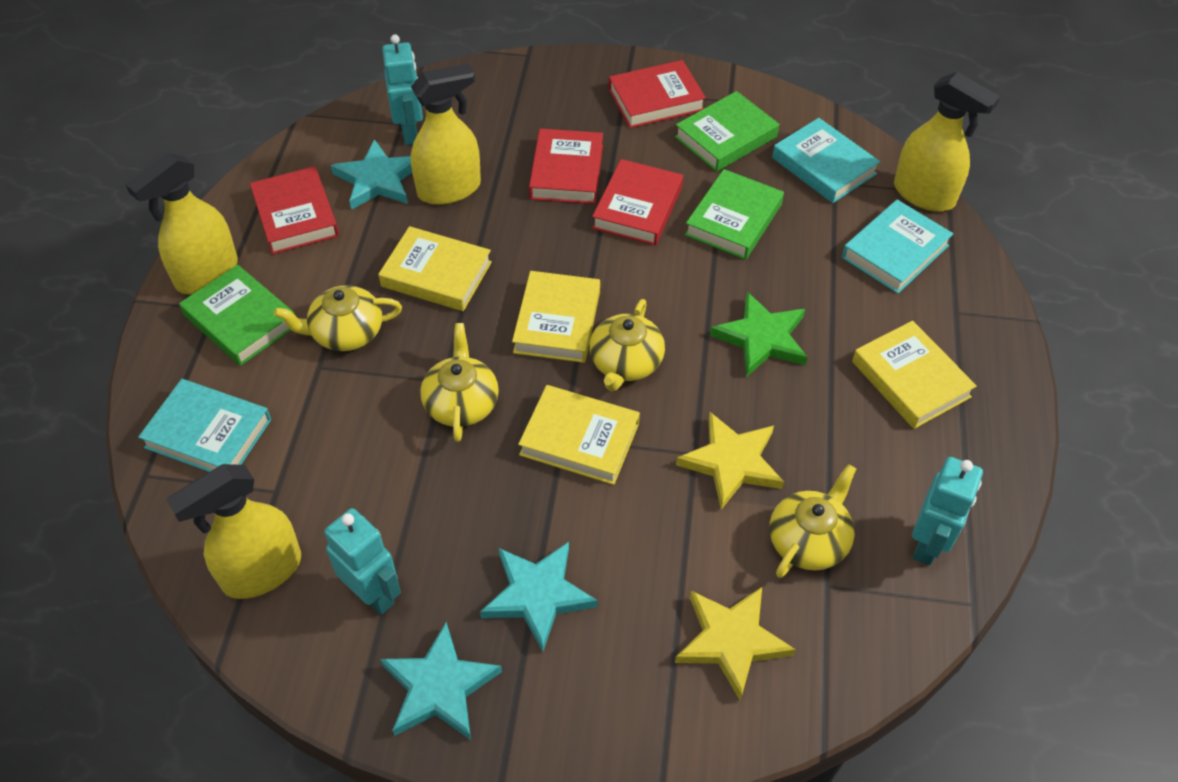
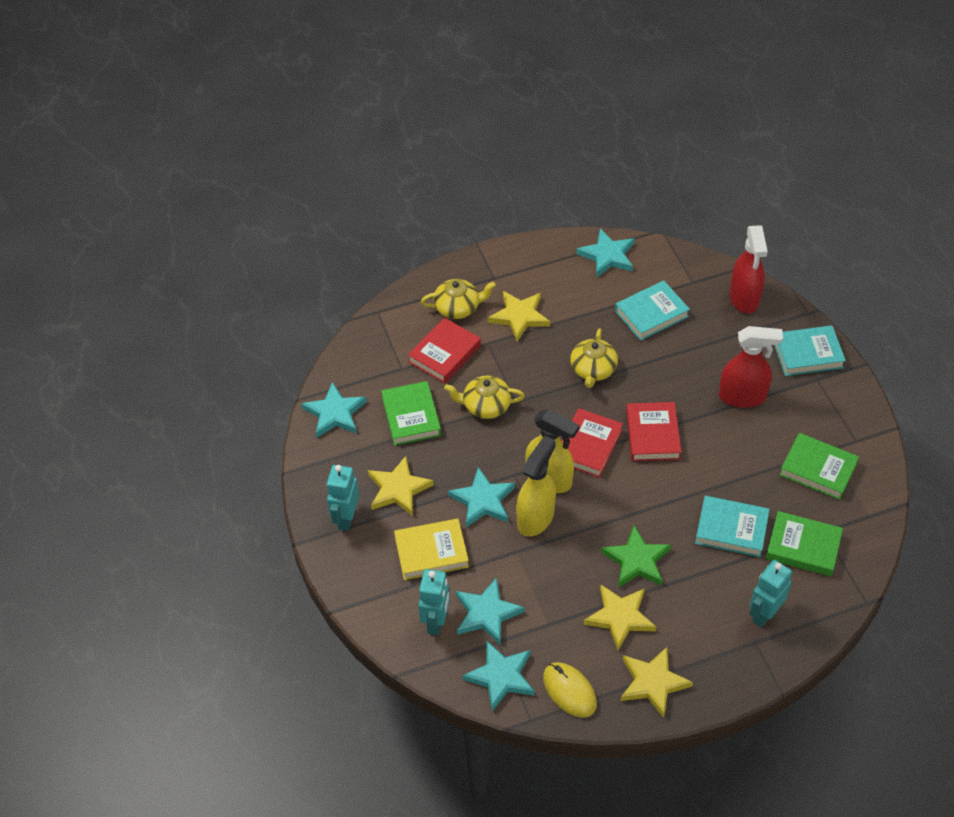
red book: [250,166,339,254] [529,129,603,204] [592,159,683,246] [609,60,706,128] = 4 -> [408,318,481,383] [562,408,623,478] [626,402,681,462] = 3
red spray bottle: none = 0 -> [719,326,783,408] [730,225,768,314] = 2
turquoise star: [331,139,412,210] [380,622,502,740] [480,542,598,651] = 3 -> [301,382,367,438] [448,467,515,527] [456,578,525,644] [462,641,535,711] [576,229,635,278] = 5
yellow book: [378,226,492,311] [512,271,600,363] [518,385,640,485] [852,321,977,429] = 4 -> [394,519,469,580] = 1
yellow mouse: none = 0 -> [543,662,597,718] = 1
yellow spray bottle: [126,153,238,294] [166,464,301,599] [411,63,481,205] [894,72,1000,212] = 4 -> [516,436,556,537] [525,409,579,493] = 2
yellow star: [675,587,796,701] [676,412,784,510] = 2 -> [368,456,434,516] [488,291,550,342] [584,585,656,651] [621,647,693,718] = 4
yellow teapot: [274,285,402,351] [420,323,499,442] [589,299,665,392] [769,464,856,578] = 4 -> [421,279,496,319] [444,375,525,419] [570,329,618,388] = 3

